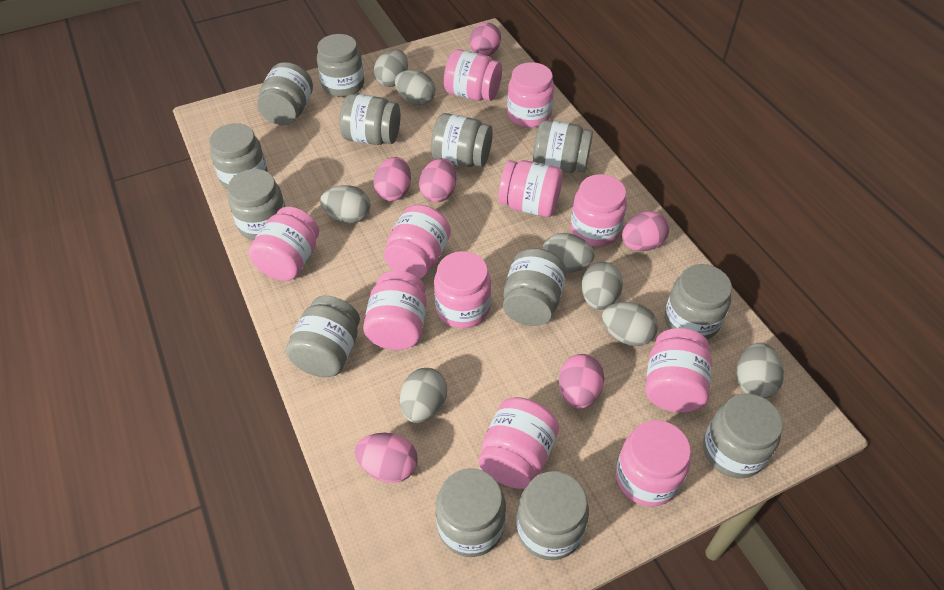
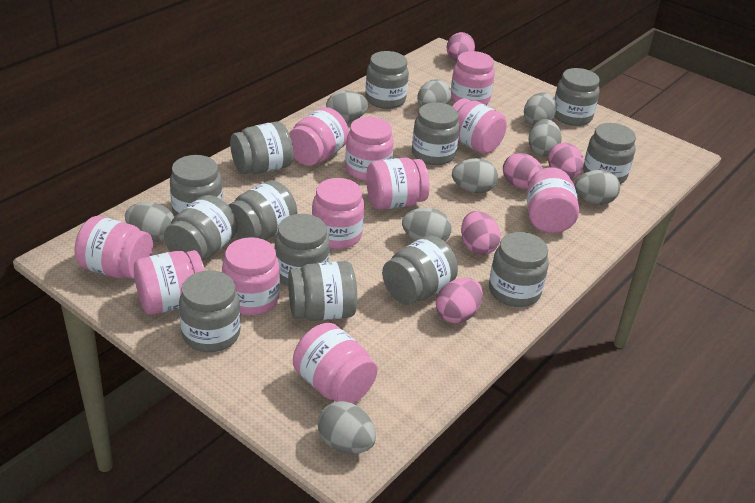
grey egg: [320,185,370,223] [374,49,408,87] [395,70,435,106] [400,368,447,423] [542,233,594,273] [581,262,623,310] [602,302,658,346] [737,343,784,399] = 8 -> [125,202,174,242] [318,401,376,454] [326,90,368,123] [402,208,452,241] [417,79,451,106] [452,158,498,193] [524,92,557,126] [529,119,562,156] [574,170,620,205] = 9
pink egg: [355,433,418,483] [373,157,411,201] [419,158,457,202] [470,22,501,56] [559,354,604,409] [622,211,669,251] = 6 -> [436,278,483,324] [447,32,475,62] [461,211,501,255] [503,153,543,189] [548,143,584,179] = 5

